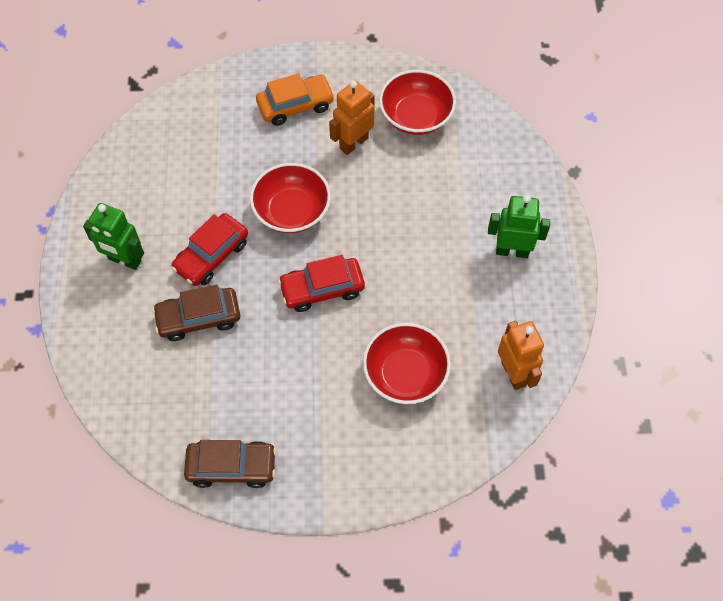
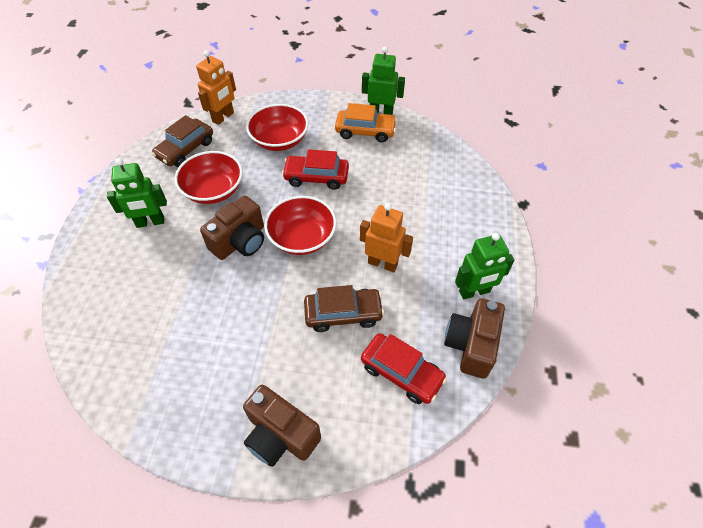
brown camera: none = 0 -> [200,196,264,260] [243,385,321,467] [444,298,505,379] = 3
green robot: [83,203,144,270] [488,195,550,258] = 2 -> [107,159,167,228] [362,47,405,115] [455,233,514,299] = 3

